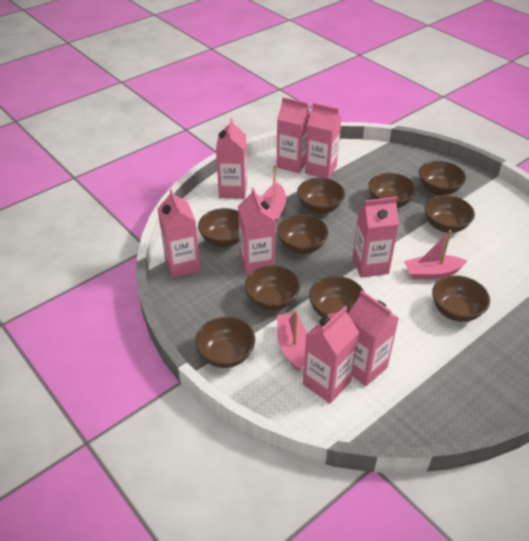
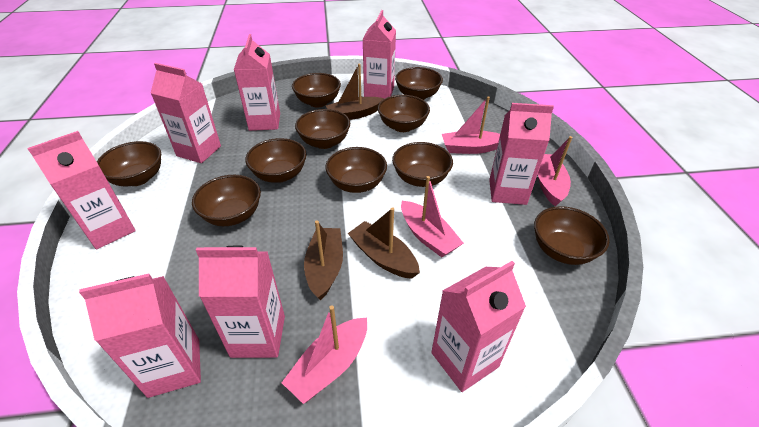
brown boat: none = 0 -> [304,220,343,300] [326,64,384,120] [348,207,420,279] = 3
pink boat: [262,165,286,222] [277,310,307,372] [404,230,467,279] = 3 -> [282,306,367,404] [401,176,464,257] [442,96,500,154] [538,136,572,207] = 4

